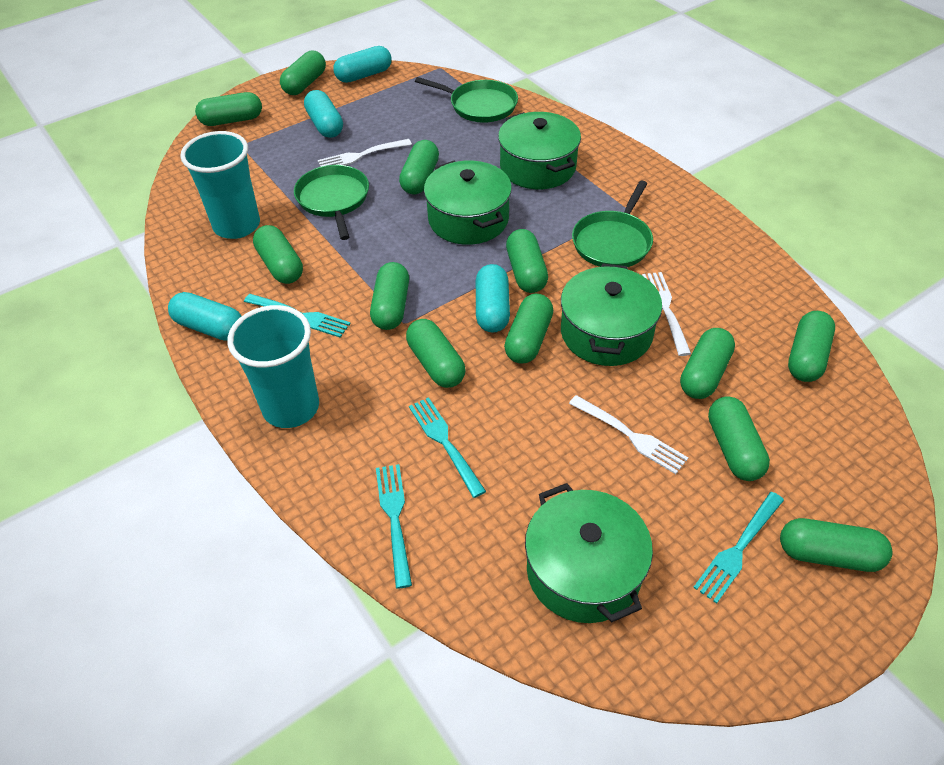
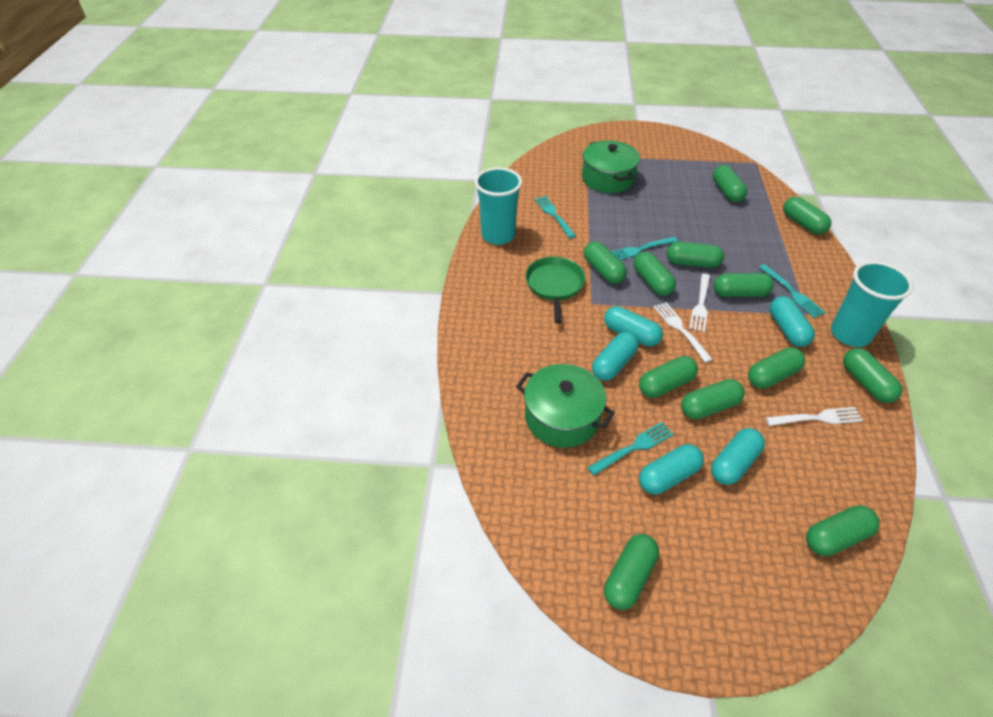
green pan: [294,165,369,240] [415,77,518,123] [572,181,653,267] = 3 -> [525,257,585,323] = 1
green pot: [424,160,512,245] [498,112,581,189] [525,483,653,623] [561,263,662,366] = 4 -> [516,364,615,448] [582,140,640,193] = 2
turquoise capsule: [168,292,241,341] [304,90,343,138] [333,46,391,83] [476,264,510,333] = 4 -> [592,332,639,381] [604,306,663,346] [639,444,704,494] [711,428,765,485] [769,296,815,347] = 5

